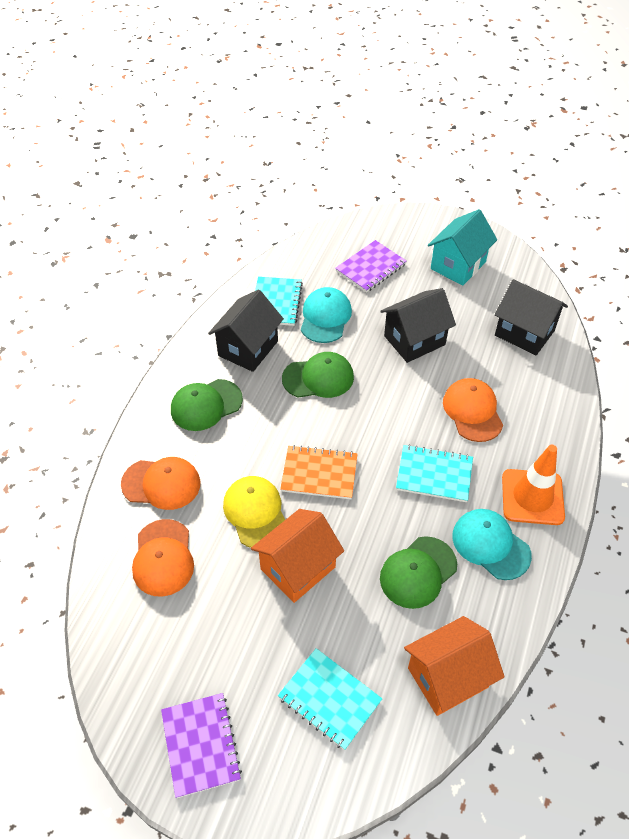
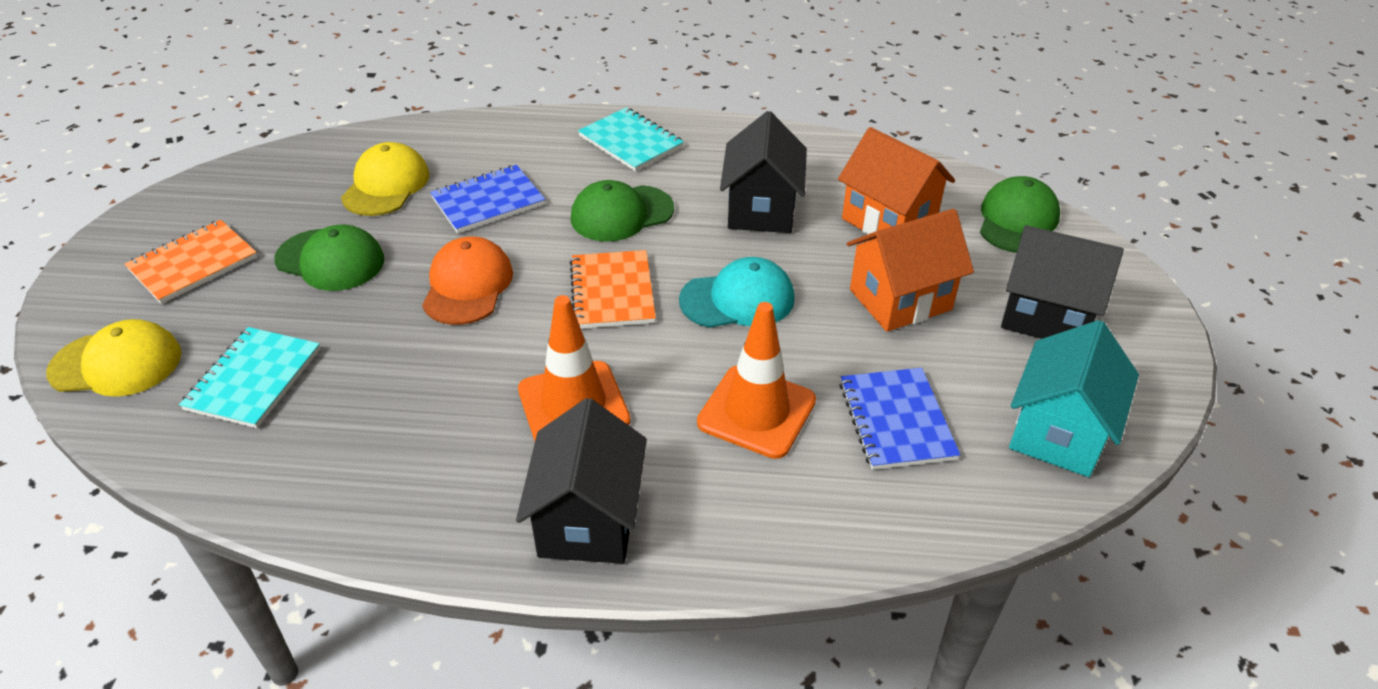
blue notebook: none = 0 -> [430,165,545,233] [839,368,960,470] = 2
orange cap: [121,457,201,510] [132,519,194,597] [443,378,503,442] = 3 -> [422,236,513,325] = 1
orange notebook: [280,445,357,499] = 1 -> [125,220,257,304] [570,250,656,329] = 2
orange traffic cone: [502,445,565,525] = 1 -> [518,295,631,441] [697,302,816,459] = 2
purple notebook: [161,693,242,798] [335,240,407,293] = 2 -> none = 0
turquoise cap: [301,287,352,343] [452,509,532,580] = 2 -> [679,257,795,328] = 1
turquoise notebook: [255,276,303,326] [278,648,382,750] [396,444,473,502] = 3 -> [179,327,320,428] [578,107,684,171] = 2
yellow cap: [223,476,285,548] = 1 -> [46,319,182,397] [341,142,429,216] = 2

